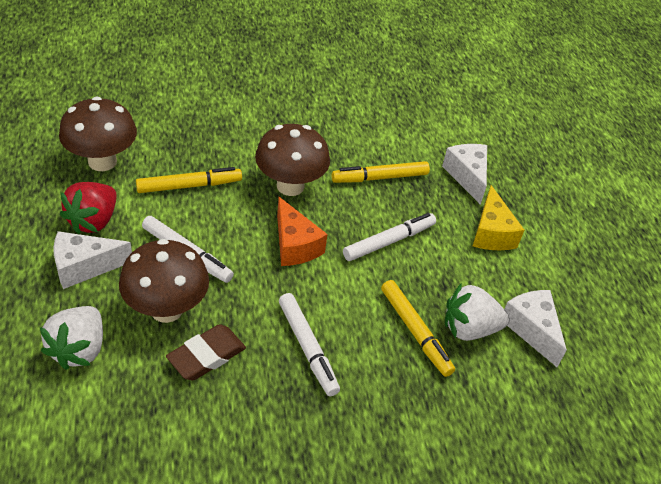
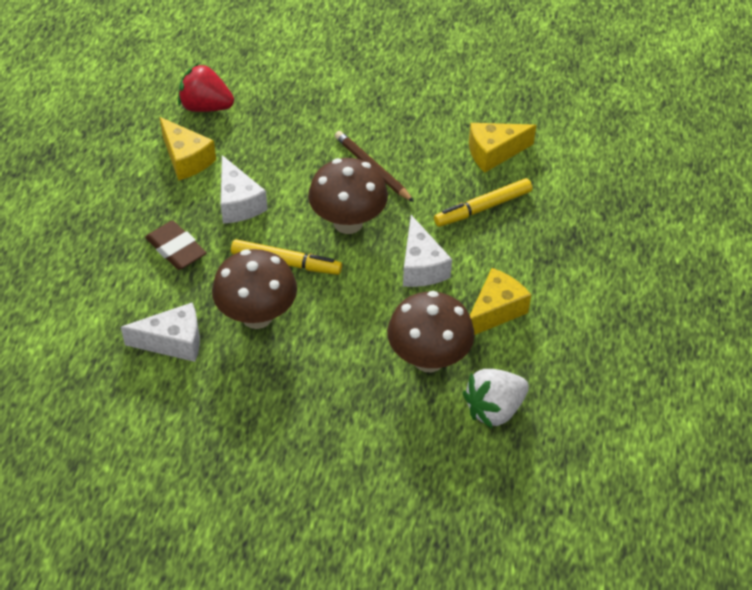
brown pencil: none = 0 -> [335,131,414,202] = 1
orange cheese: [277,197,327,266] = 1 -> none = 0
white marker: [142,216,234,283] [279,293,340,396] [343,213,436,261] = 3 -> none = 0
white strawberry: [40,306,103,370] [445,284,509,341] = 2 -> [463,369,529,428] = 1
yellow cheese: [473,185,524,250] = 1 -> [159,117,216,181] [469,123,537,172] [470,268,531,335] = 3
yellow marker: [136,167,242,193] [331,161,430,183] [381,280,455,377] = 3 -> [231,239,342,275] [434,178,532,227] = 2

